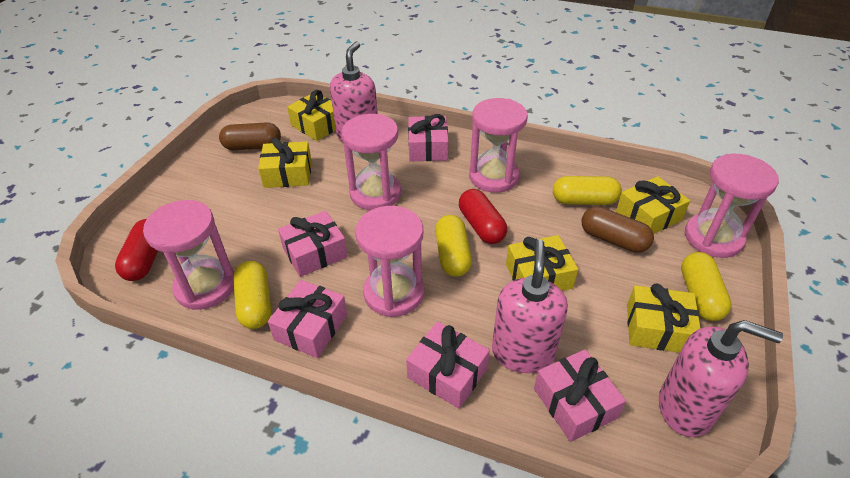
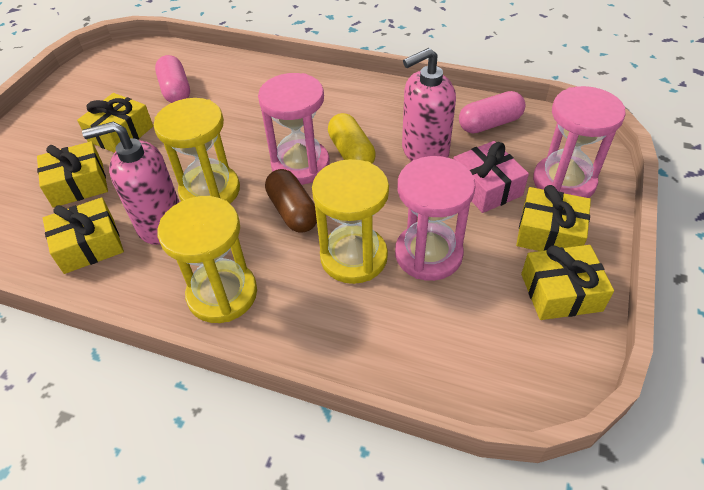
brown capsule: [219,122,281,150] [582,206,654,253] = 2 -> [265,169,317,233] = 1
pink capsule: none = 0 -> [155,55,190,103] [459,91,526,134] = 2
pink gift: [268,280,347,358] [278,211,348,277] [406,321,490,409] [408,114,448,161] [534,349,626,442] = 5 -> [453,141,529,213] = 1
pink hourglass: [143,200,234,310] [341,114,401,210] [355,206,424,317] [469,98,528,193] [685,154,779,258] = 5 -> [258,73,330,185] [395,156,475,281] [533,86,626,198] = 3
pink soap dispenser: [330,41,378,142] [492,239,568,373] [659,320,783,437] = 3 -> [82,121,179,245] [402,48,456,161] = 2
red capsule: [115,219,158,281] [459,189,507,244] = 2 -> none = 0
yellow capsule: [233,261,271,329] [435,215,472,277] [553,176,622,205] [681,252,732,321] = 4 -> [328,113,376,164] = 1
yellow hourglass: none = 0 -> [154,98,240,204] [158,196,257,323] [312,159,389,284] = 3

